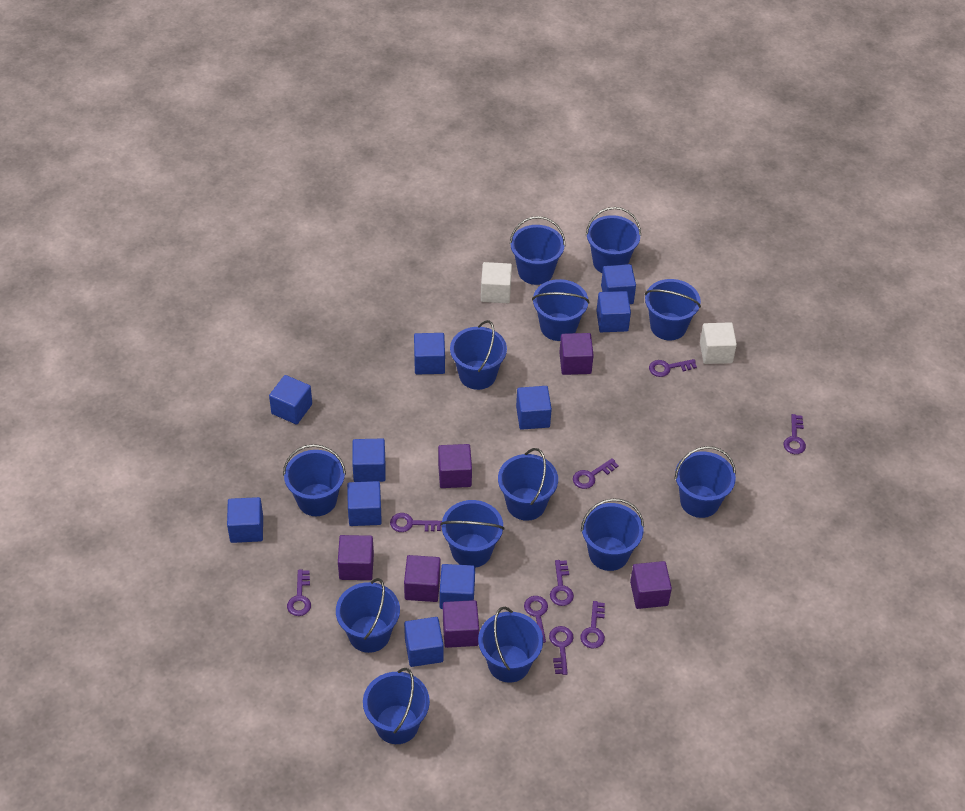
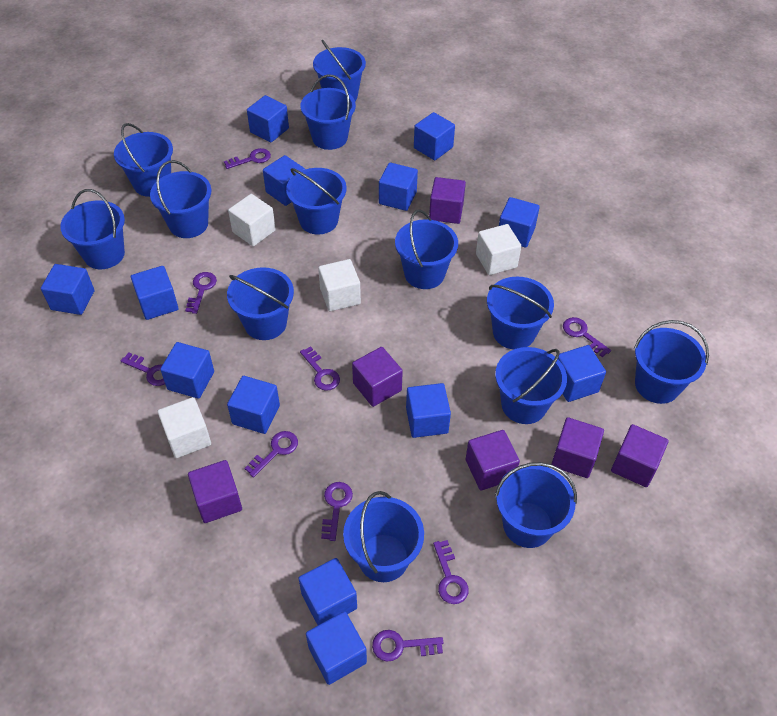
blue cube: [227,497,263,543] [269,375,312,425] [347,481,382,526] [352,439,385,482] [404,617,444,667] [414,333,445,374] [440,564,475,609] [516,386,552,430] [596,291,631,332] [601,264,636,304] = 10 -> [41,264,95,315] [131,266,179,320] [160,342,214,399] [227,376,280,434] [247,95,289,142] [263,155,305,206] [298,558,357,625] [306,611,367,685] [379,162,418,211] [406,383,451,438] [414,112,455,160] [499,197,540,248] [558,345,606,402] = 13
white cube: [481,262,512,303] [700,322,737,364] = 2 -> [158,397,211,458] [228,194,276,246] [318,259,361,311] [476,224,522,275] = 4

